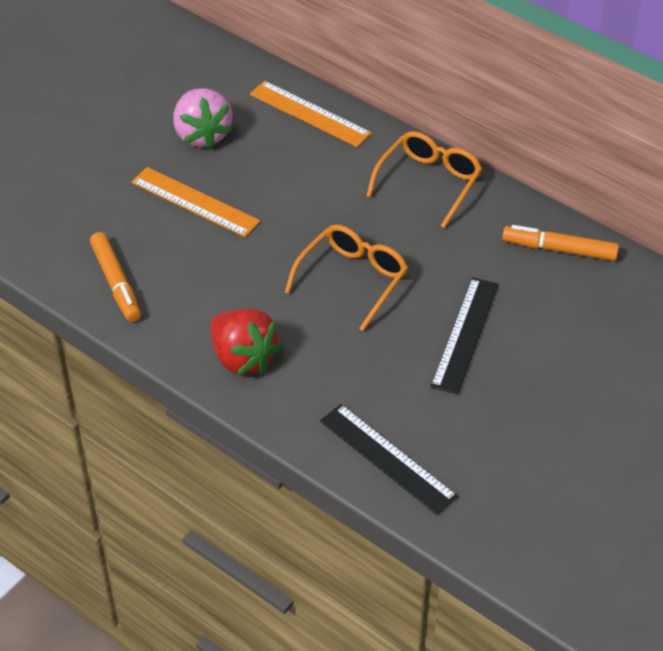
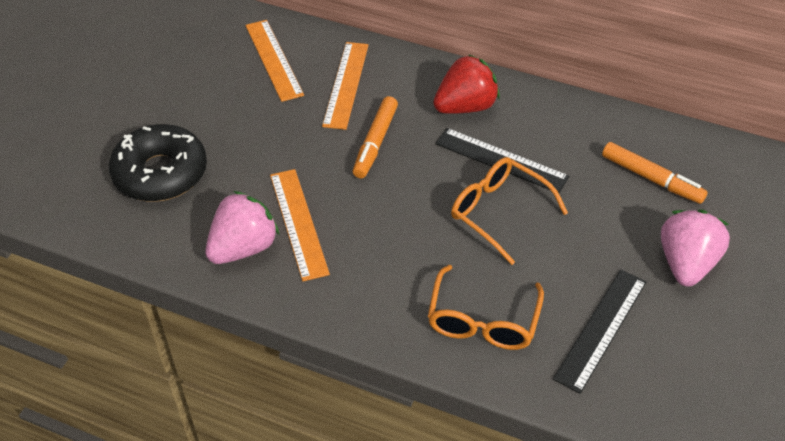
black donut: none = 0 -> [109,124,207,202] = 1
orange ruler: [131,167,260,237] [250,81,372,147] = 2 -> [245,20,304,102] [270,169,330,281] [322,42,369,130] = 3
pink strawberry: [173,88,233,149] = 1 -> [205,191,279,264] [661,210,730,286] = 2

